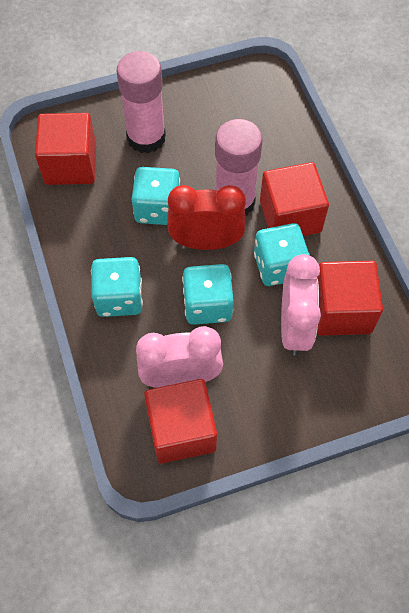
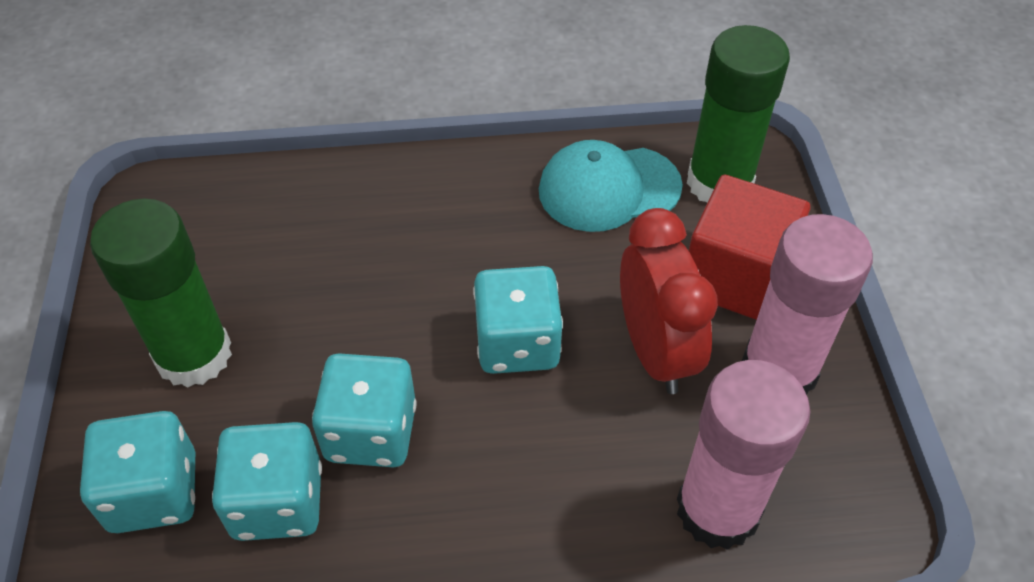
green glue stick: none = 0 -> [90,199,232,388] [687,25,790,203] = 2
pink clock: [136,326,223,388] [281,254,321,356] = 2 -> none = 0
red cube: [35,113,96,185] [144,379,217,463] [260,162,329,236] [317,261,383,336] = 4 -> [689,174,810,320] = 1
turquoise cap: none = 0 -> [539,140,683,232] = 1

